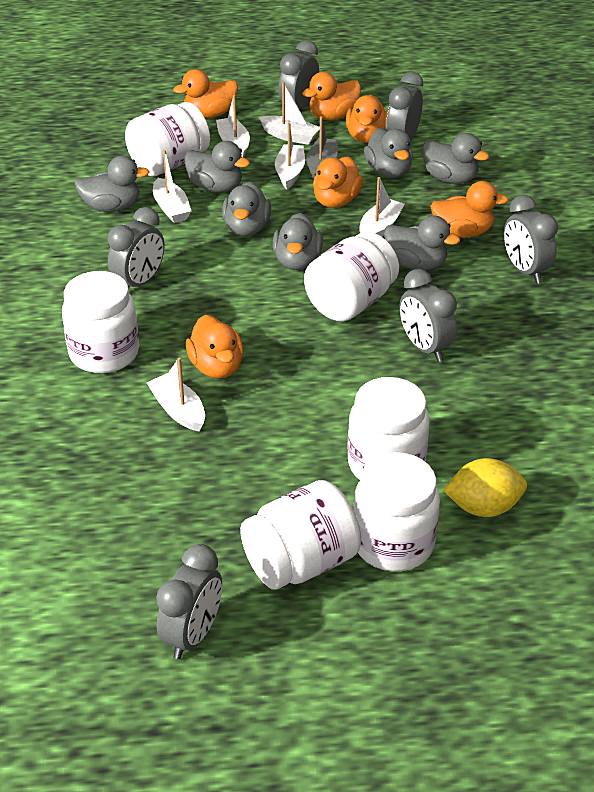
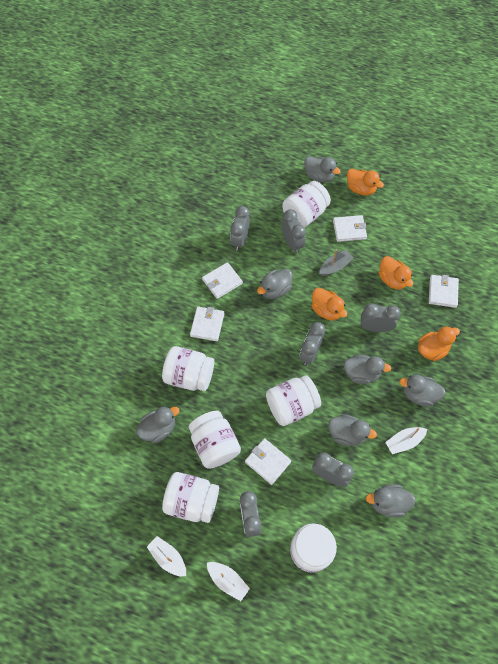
orange duck: [173,69,238,118] [186,315,243,379] [302,72,361,120] [313,156,363,208] [346,95,388,143] [430,181,509,238] = 6 -> [311,288,347,321] [347,169,384,196] [379,256,413,290] [418,326,460,361] = 4
white boat: [147,357,205,432] [153,150,191,223] [216,95,250,158] [259,82,320,145] [275,123,305,189] [359,177,405,237] = 6 -> [147,536,186,576] [207,562,250,601] [385,427,427,454] = 3
white wallet: none = 0 -> [190,307,224,341] [202,262,243,299] [245,438,291,485] [333,215,367,242] [429,275,459,308] = 5
yellow lemon: [443,458,527,517] = 1 -> none = 0

